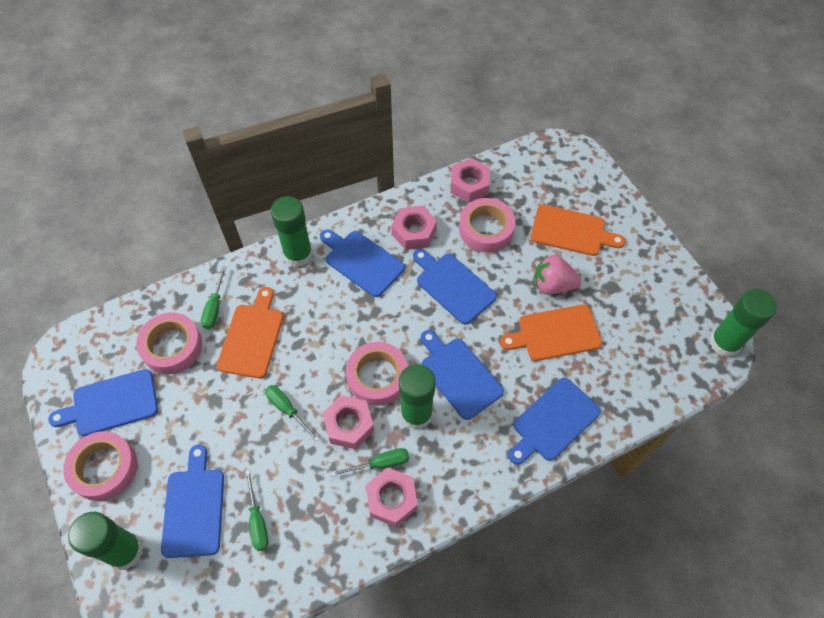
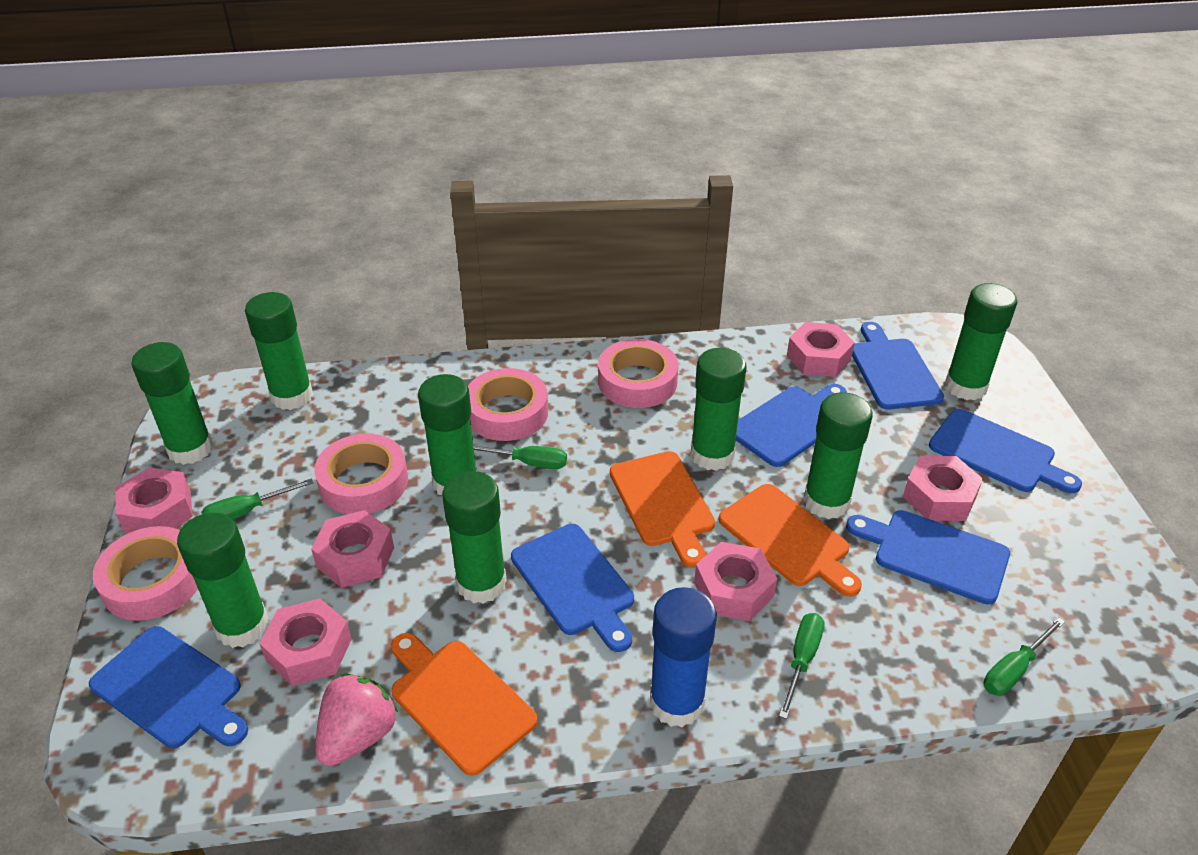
blue glue stick: none = 0 -> [650,587,717,727] = 1
green glue stick: [68,512,143,570] [271,196,313,267] [399,364,436,430] [709,289,777,357] = 4 -> [131,342,213,465] [177,513,269,648] [245,292,313,410] [418,374,477,495] [442,471,507,604] [691,348,747,471] [803,392,873,519] [945,283,1017,400] = 8
pink nut: [322,395,374,449] [366,467,418,527] [391,206,437,250] [450,158,490,202] = 4 -> [115,467,193,533] [259,598,352,686] [311,510,394,588] [694,542,777,621] [787,322,855,377] [903,456,983,521] = 6

